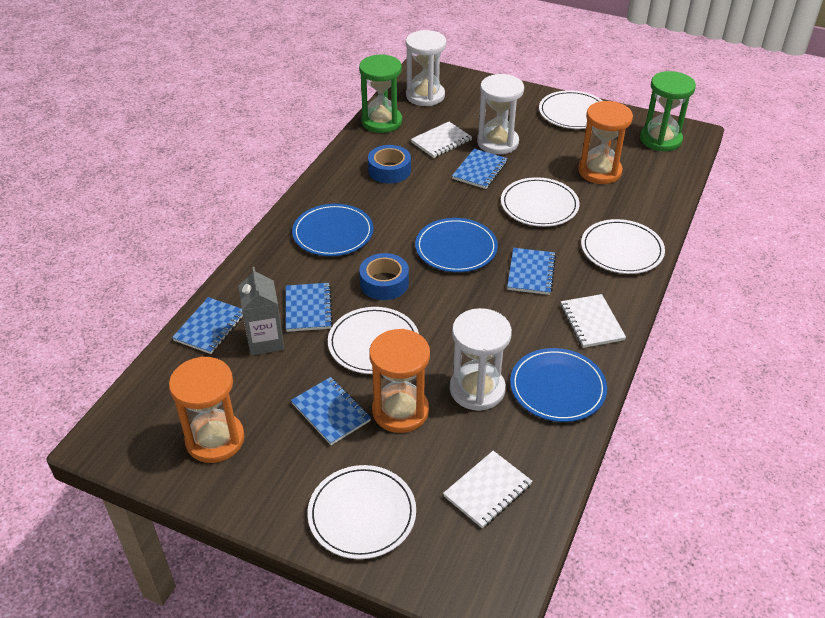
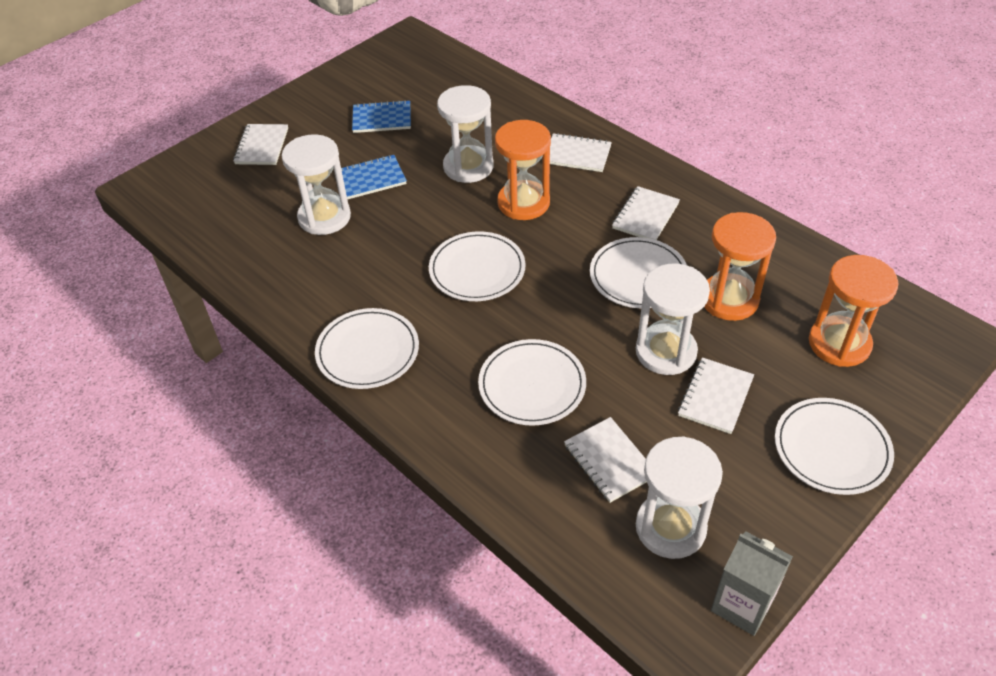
blue notebook: [172,297,243,354] [286,283,333,332] [291,377,371,445] [452,149,508,189] [507,248,556,295] = 5 -> [341,155,407,199] [352,100,411,133] = 2
blue plate: [292,204,373,256] [415,218,498,272] [510,348,607,422] = 3 -> none = 0
blue tape: [359,253,409,300] [368,145,411,184] = 2 -> none = 0
green hourglass: [359,54,402,133] [640,71,696,151] = 2 -> none = 0
white hourglass: [406,30,447,106] [450,308,512,411] [477,74,524,154] = 3 -> [282,134,351,235] [437,85,494,183] [636,264,710,375] [636,436,723,559] = 4
white notebook: [411,122,472,158] [443,451,532,528] [561,294,626,348] = 3 -> [233,124,288,165] [550,133,612,172] [564,417,647,503] [612,186,680,240] [678,357,754,434] = 5

